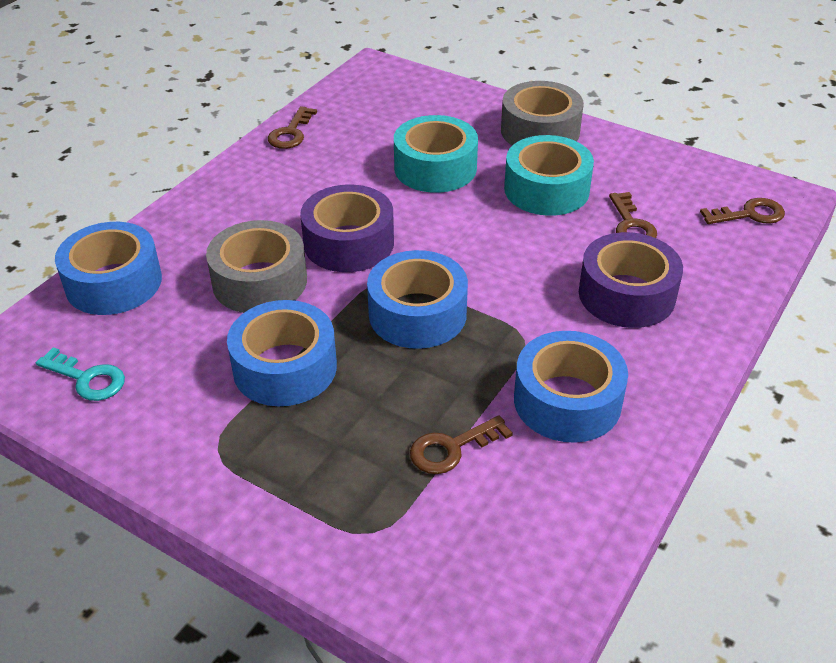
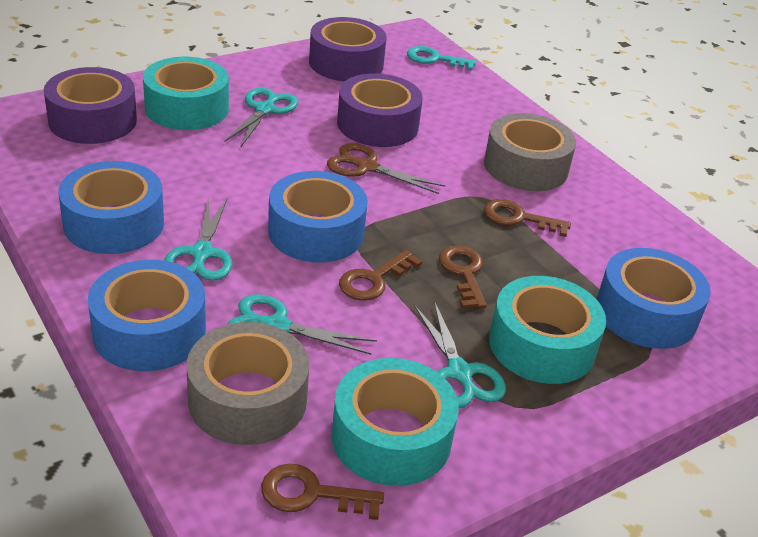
brown scissors: none = 0 -> [327,143,445,194] = 1
purple tape: [300,184,394,272] [579,232,683,328] = 2 -> [44,67,137,144] [309,17,386,82] [337,73,423,147] = 3
turquoise scissors: none = 0 -> [164,197,232,281] [225,88,298,147] [227,294,377,355] [414,301,506,408] = 4
turquoise tape: [394,115,478,193] [504,135,594,216] = 2 -> [143,57,229,130] [332,358,459,486] [489,276,606,384] = 3

